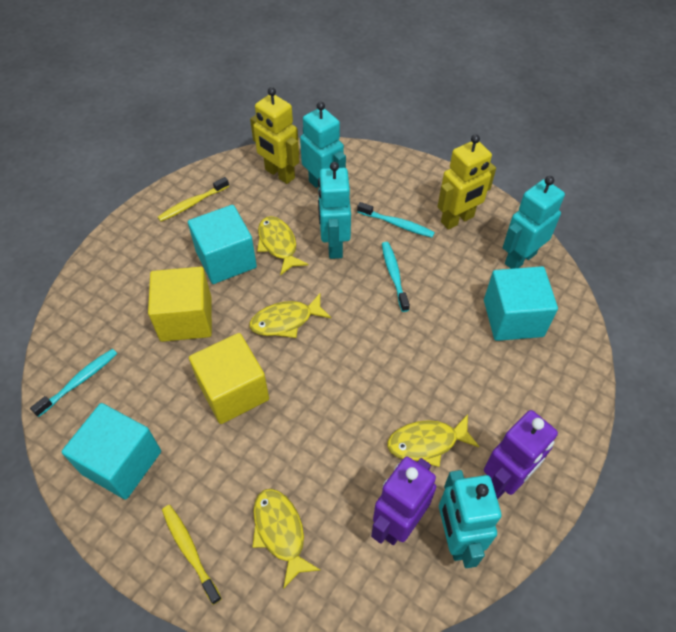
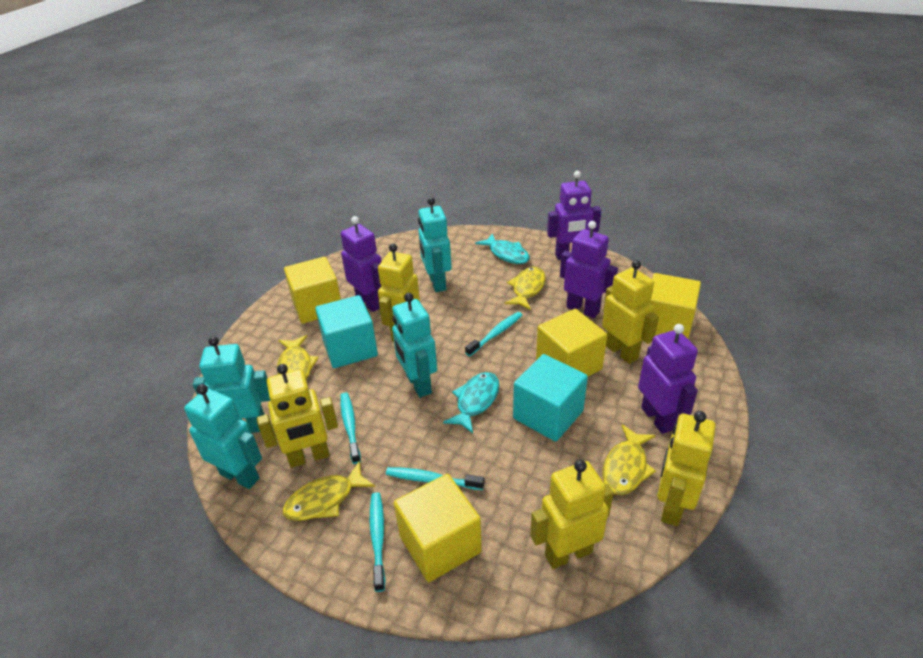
purple robot: [371,457,436,545] [484,410,558,499] = 2 -> [341,216,382,312] [547,171,601,260] [560,221,618,318] [638,324,698,434] = 4
turquoise cube: [62,403,161,500] [188,205,257,284] [484,266,558,341] = 3 -> [315,295,378,368] [513,354,588,442] = 2
turquoise fish: none = 0 -> [443,372,500,433] [475,233,530,264] = 2
turquoise toothbrush: [30,349,117,417] [357,202,435,238] [382,242,410,312] = 3 -> [340,393,361,464] [370,492,385,592] [386,467,485,490] [465,312,522,356] = 4
yellow cube: [148,267,212,342] [189,333,269,424] = 2 -> [284,257,341,324] [394,474,482,582] [536,309,607,376] [649,273,701,339] = 4
yellow robot: [250,87,299,184] [437,134,496,230] = 2 -> [257,364,338,468] [378,244,420,342] [530,460,614,569] [602,260,659,364] [657,411,716,526] = 5
yellow toothbrush: [158,177,229,222] [162,505,222,605] = 2 -> none = 0

